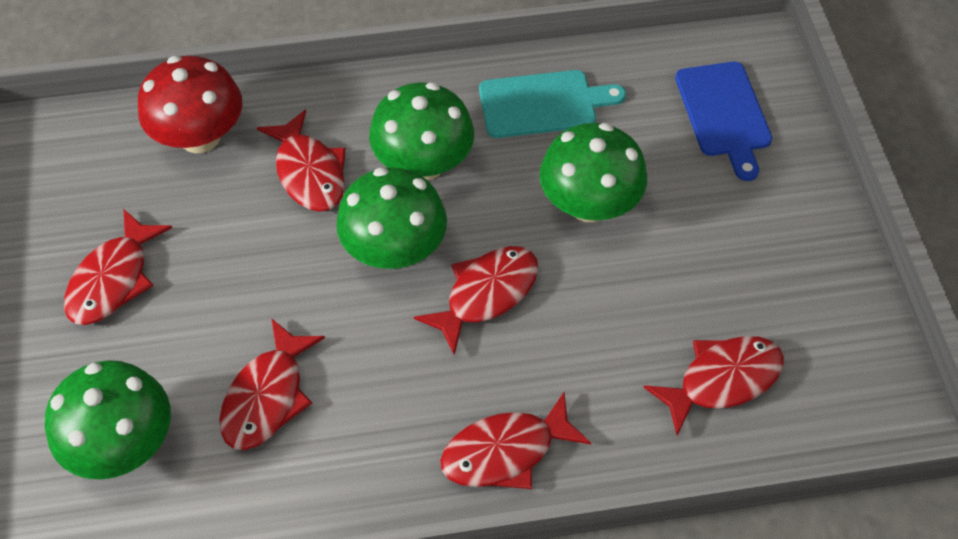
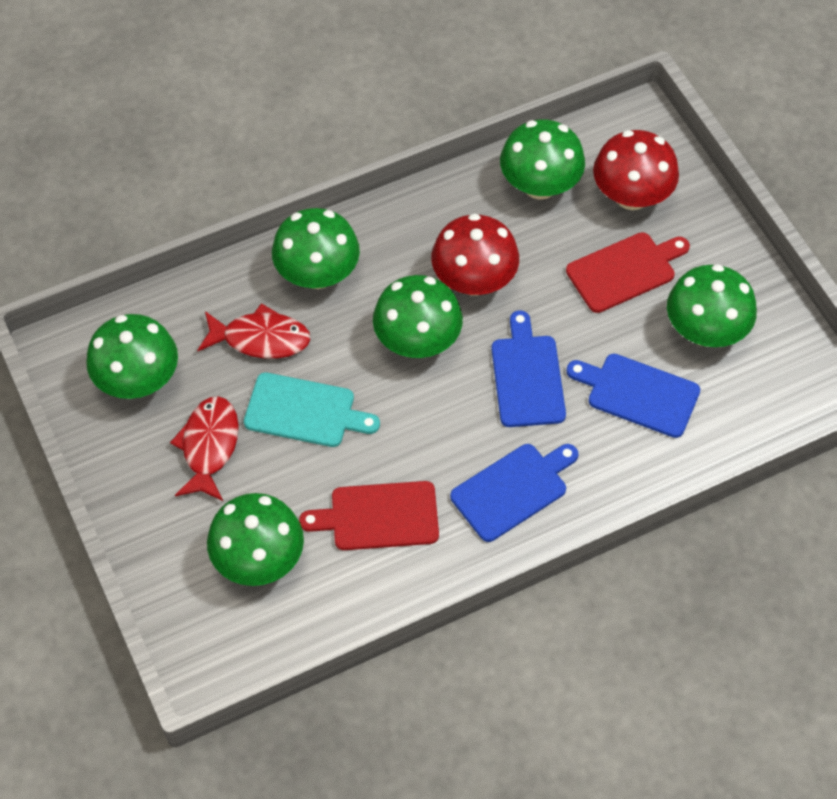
blue cutting board: [675,62,772,181] = 1 -> [450,444,578,542] [491,310,566,427] [566,354,700,438] = 3
green mushroom: [45,360,171,479] [336,167,447,269] [369,82,474,180] [540,123,647,222] = 4 -> [86,314,178,399] [207,493,304,586] [272,208,360,289] [373,275,463,358] [500,120,585,200] [667,264,757,347] = 6
red cutting board: none = 0 -> [299,481,439,550] [566,232,690,313] = 2
red fish: [64,209,172,325] [219,318,325,450] [257,109,346,212] [414,246,538,355] [440,392,591,489] [644,336,784,435] = 6 -> [170,396,239,501] [197,303,311,359] = 2
red mushroom: [138,56,242,154] = 1 -> [431,214,519,296] [593,130,679,210] = 2

